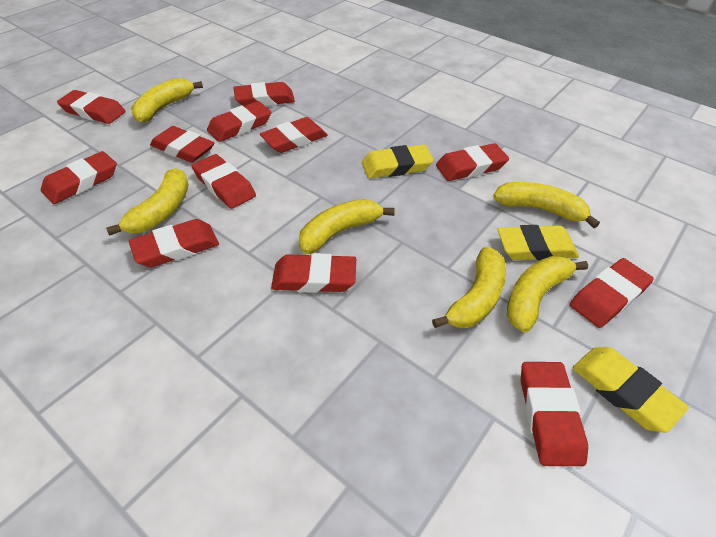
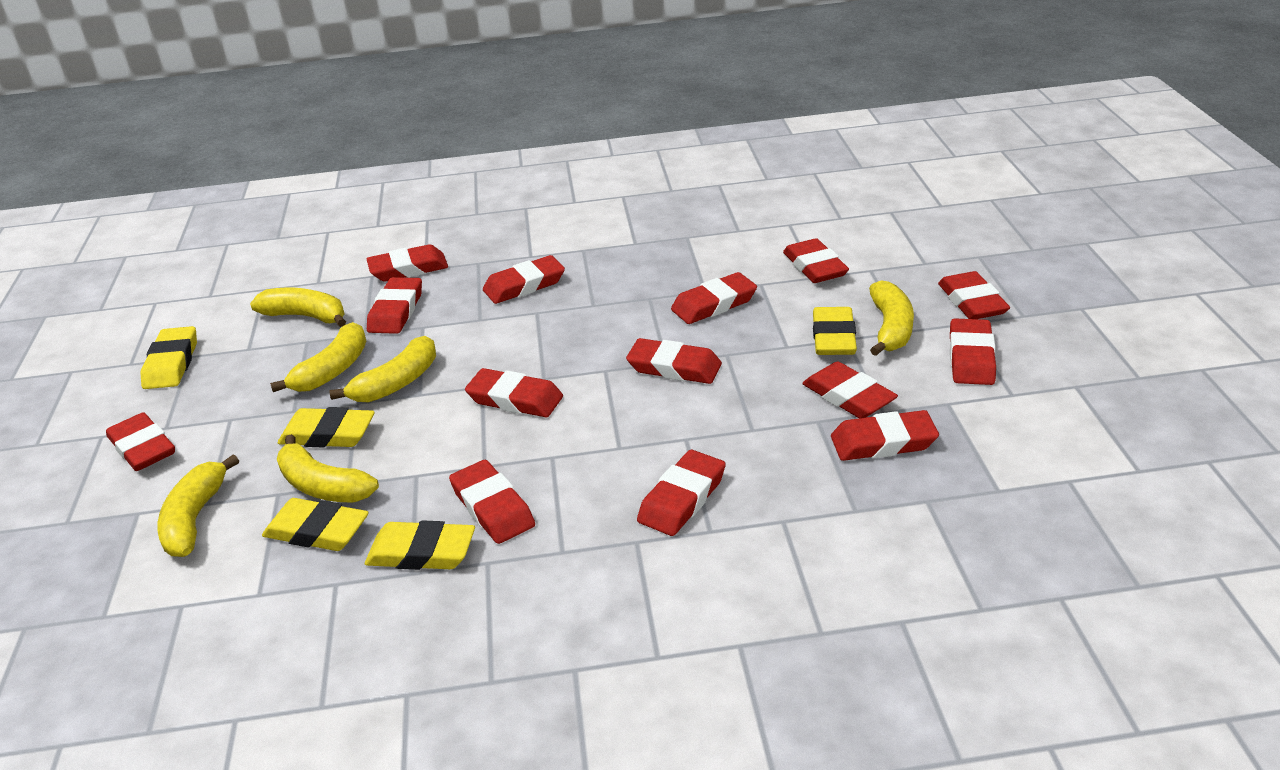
red eraser: [41,151,117,204] [57,90,125,124] [129,219,219,267] [150,126,215,163] [192,154,256,209] [207,101,271,142] [233,82,295,106] [260,117,328,153] [271,253,356,293] [436,143,509,181] [521,362,588,466] [570,258,654,328] = 12 -> [106,412,175,471] [366,245,448,281] [367,277,422,334] [449,460,535,544] [465,368,563,417] [483,255,565,304] [626,338,722,384] [637,450,726,536] [671,272,757,324] [783,238,849,283] [802,362,898,418] [831,410,939,461] [938,271,1010,319] [950,318,996,385] = 14
yellow eraser: [362,145,434,178] [497,225,579,261] [573,347,689,433] = 3 -> [140,326,197,389] [262,498,369,551] [278,407,375,448] [365,520,475,570] [813,307,857,355] = 5

